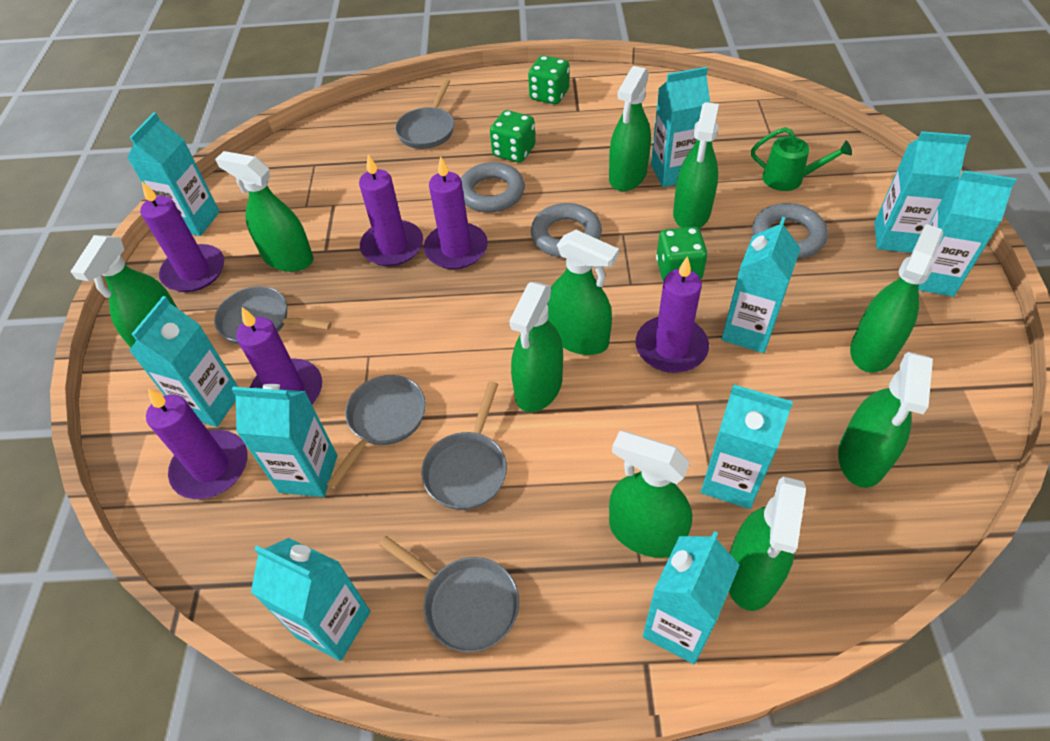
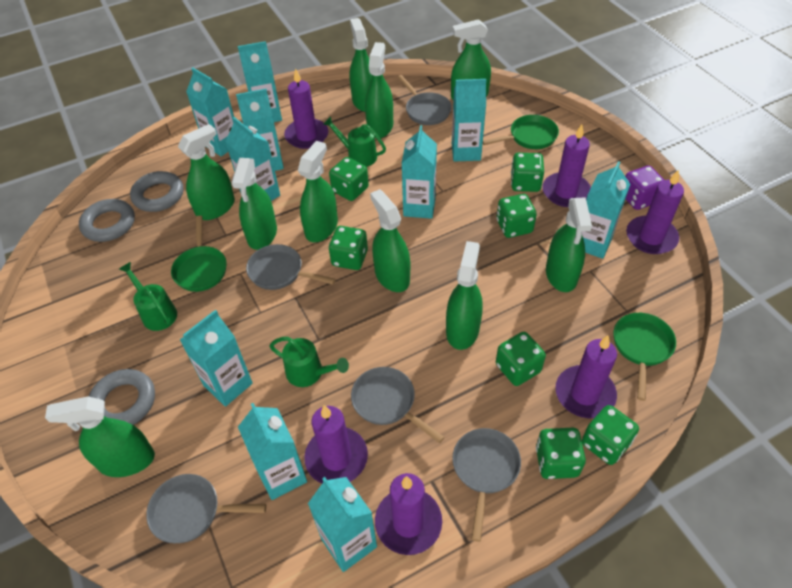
green dice: [490,110,535,163] [528,55,569,104] [656,227,708,282] = 3 -> [329,157,369,201] [329,226,368,270] [496,332,546,386] [497,194,537,238] [511,153,544,192] [536,428,586,479] [582,405,639,465] = 7
green pan: none = 0 -> [171,216,227,292] [483,115,559,149] [613,313,676,401] = 3
green watering can: [751,127,852,191] = 1 -> [119,262,177,331] [269,337,349,387] [323,116,386,167] = 3
purple dice: none = 0 -> [625,166,664,210] = 1

